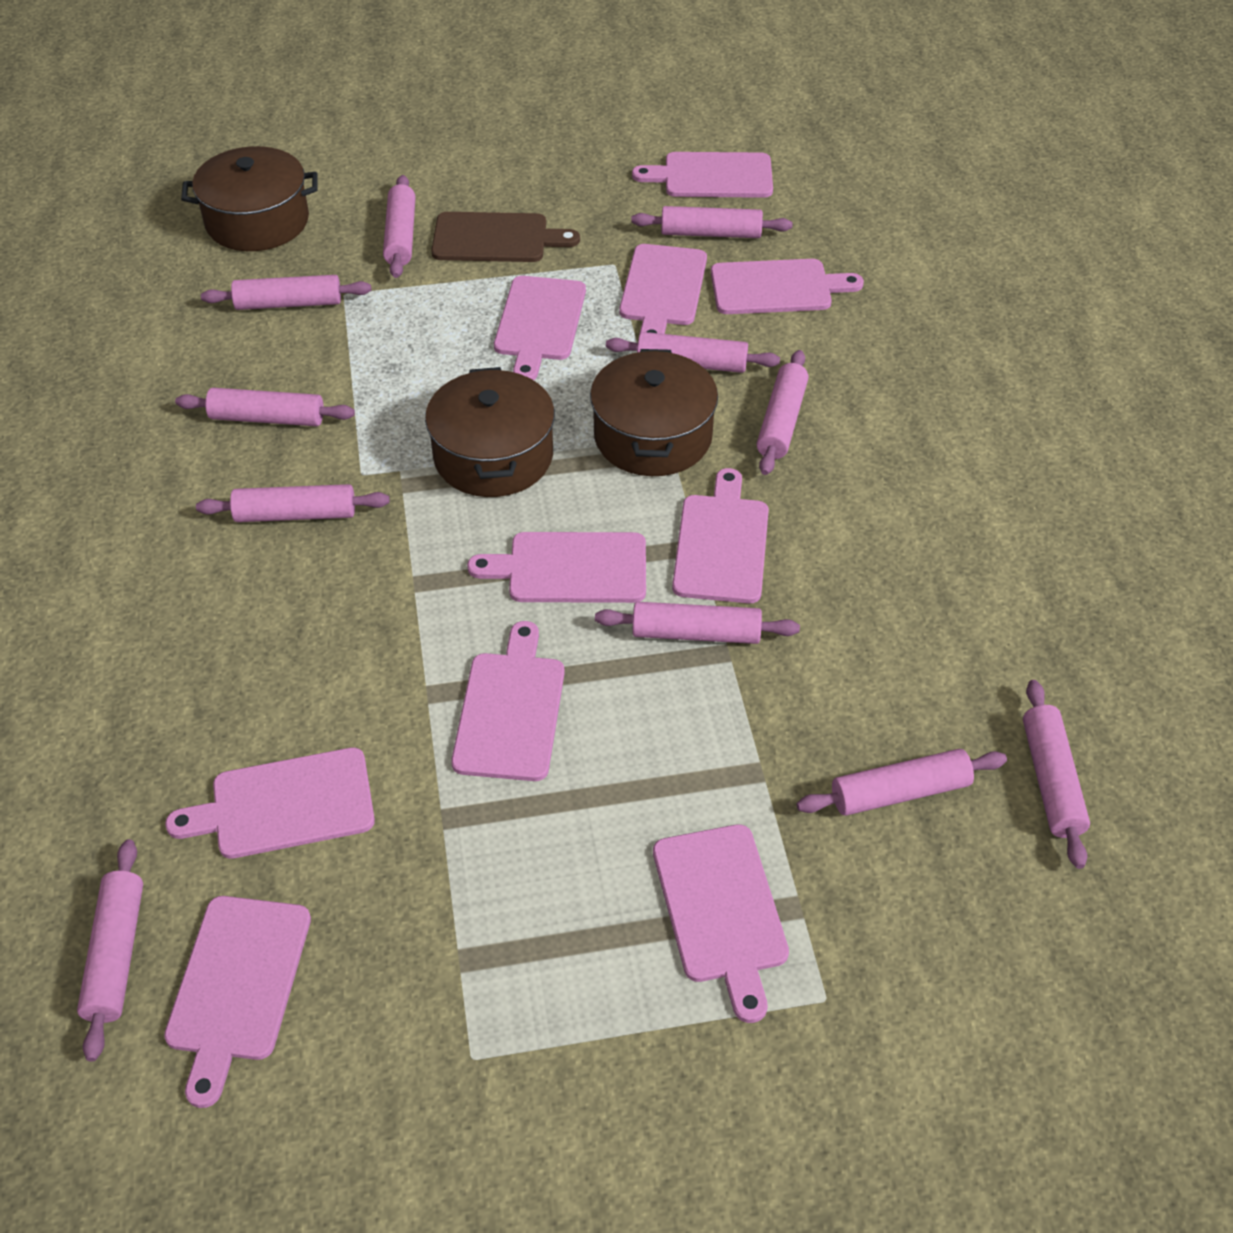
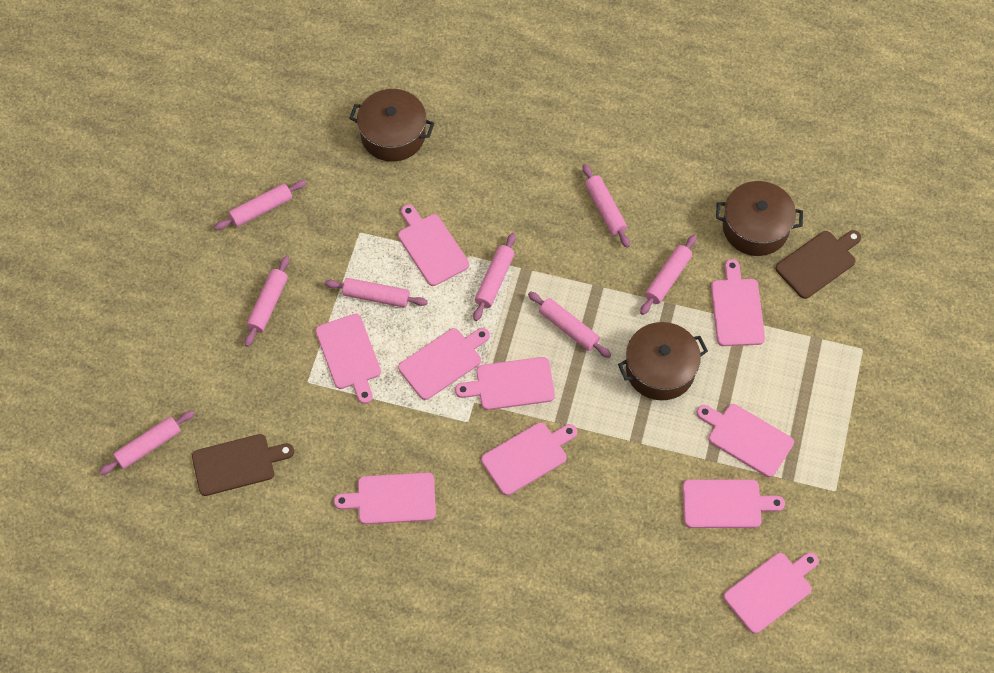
brown cutting board: [431,212,580,262] = 1 -> [192,434,294,496] [775,230,861,299] = 2
pink rolling pin: [77,839,143,1062] [175,388,355,426] [196,484,390,522] [201,275,371,310] [383,175,416,278] [595,602,800,644] [606,332,780,373] [631,206,793,238] [757,350,809,475] [797,749,1007,816] [1023,680,1090,869] = 11 -> [99,410,195,475] [214,180,306,230] [245,256,289,347] [325,278,428,308] [473,233,516,321] [528,291,611,358] [582,164,630,248] [640,235,697,315] = 8

